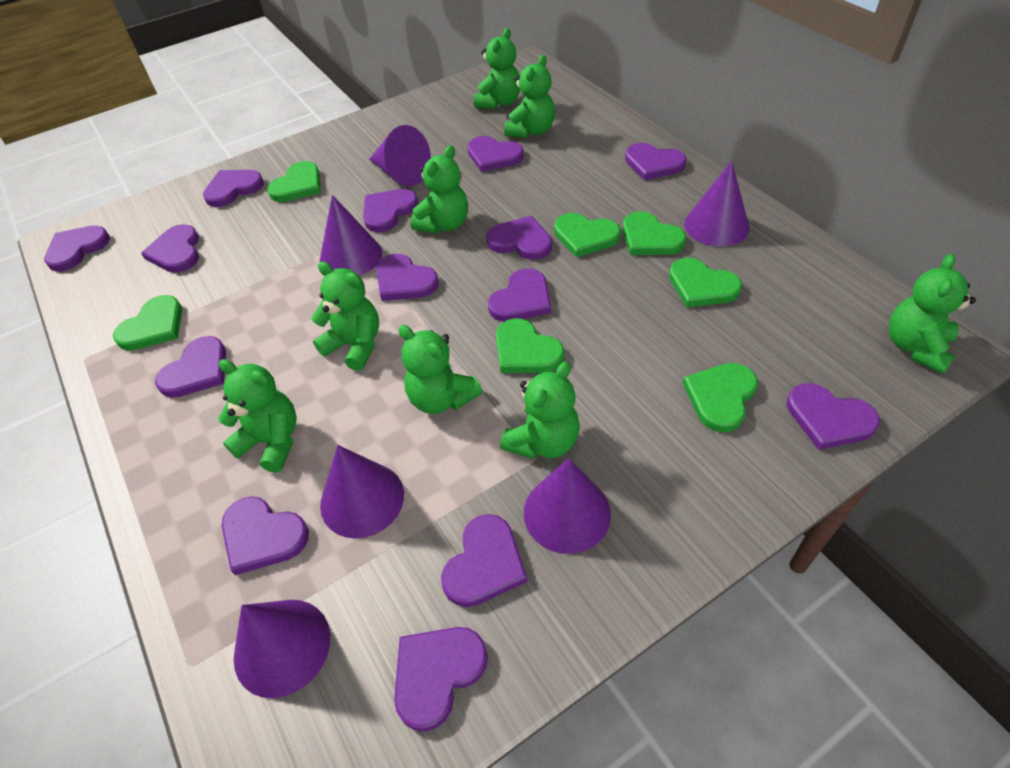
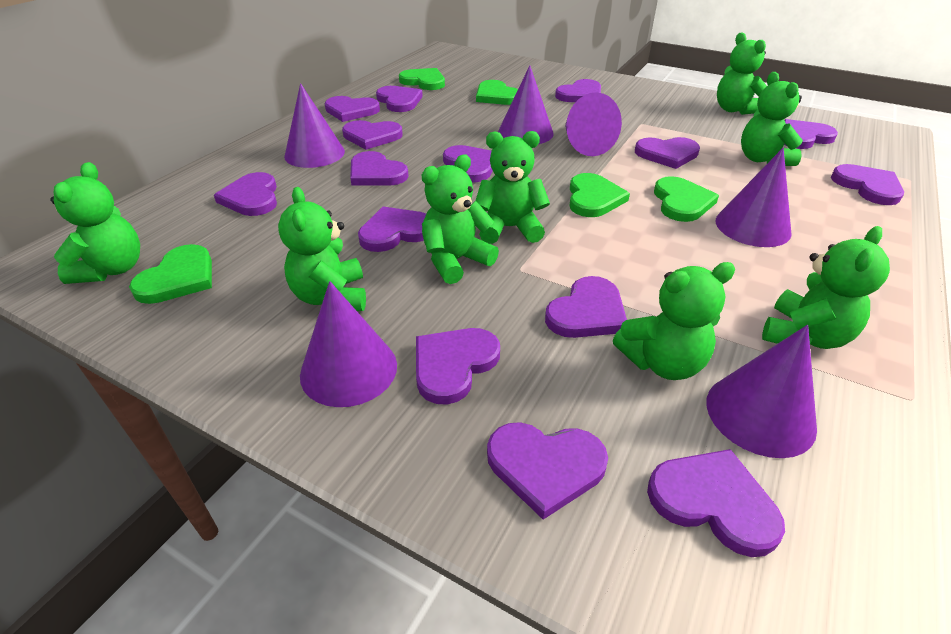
green heart: [113,295,182,351] [267,161,321,202] [496,318,564,373] [554,213,621,257] [623,211,686,255] [669,258,742,307] [683,363,758,432] = 7 -> [129,244,212,304] [399,68,445,90] [476,80,518,105] [569,173,630,217] [654,176,719,222] = 5
purple heart: [44,226,110,272] [141,224,199,273] [155,336,226,398] [203,170,264,207] [222,496,309,575] [363,189,418,232] [376,254,439,301] [394,627,488,732] [441,514,527,607] [467,136,524,172] [486,216,552,260] [488,268,551,322] [625,143,687,181] [787,383,880,450] = 14 -> [214,172,277,216] [325,96,380,122] [342,120,403,150] [350,151,409,186] [358,207,426,252] [376,86,423,112] [416,328,500,405] [443,145,493,183] [487,422,608,520] [545,276,627,338] [555,79,601,102] [635,137,700,169] [647,449,785,557] [784,119,838,149] [831,164,904,205] = 15

